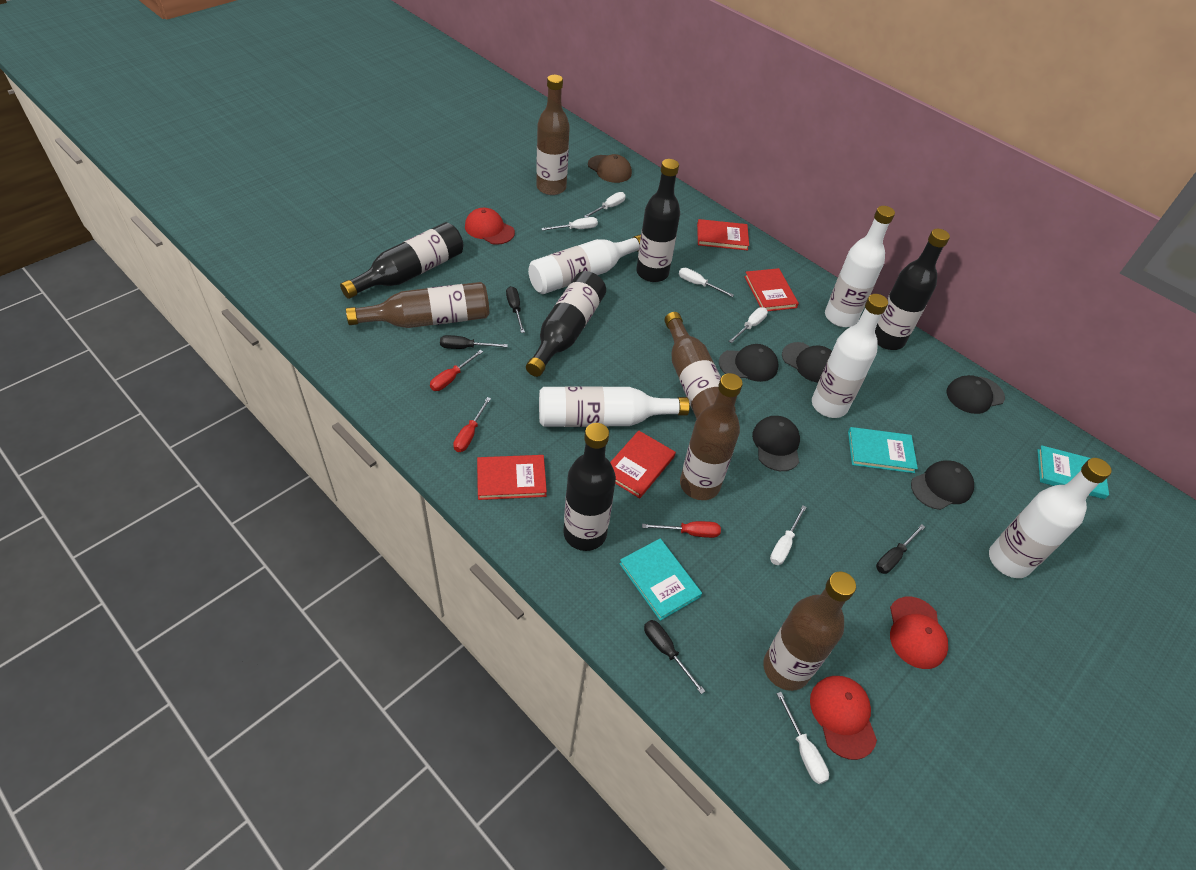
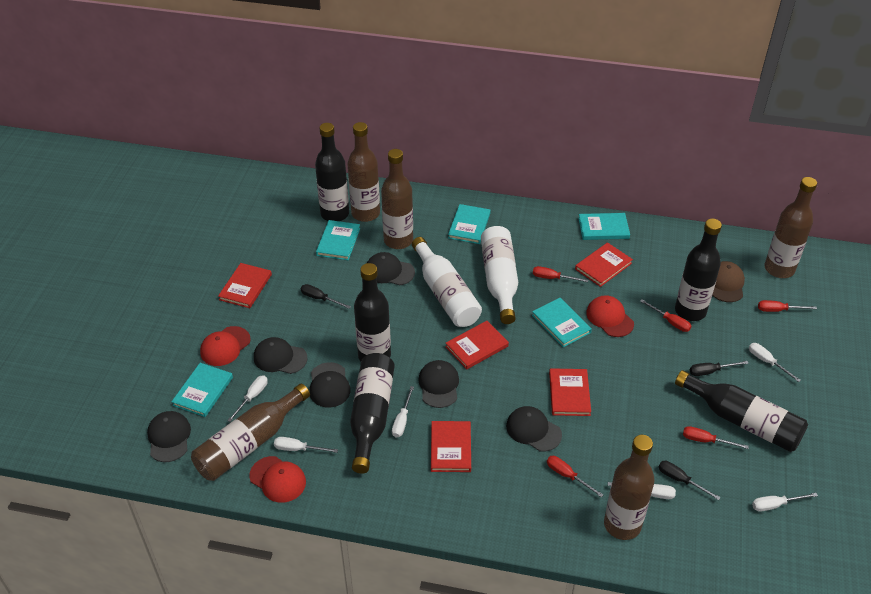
black cap: [719,344,779,382] [752,416,800,471] [782,342,832,383] [911,460,974,510] [947,375,1005,414] = 5 -> [147,411,191,462] [254,337,307,374] [309,362,351,408] [367,252,415,285] [418,360,459,408] [506,406,562,452] = 6
black screwdriver: [440,335,508,349] [506,286,525,333] [644,620,705,694] [876,524,925,574] = 4 -> [301,284,351,309] [659,461,721,500] [690,361,749,376] = 3
red book: [477,455,547,500] [610,430,676,498] [697,219,749,250] [744,268,799,311] = 4 -> [218,263,272,308] [431,421,471,472] [445,321,509,369] [549,368,591,416] [575,242,633,287] = 5
red screwdriver: [430,350,483,391] [453,397,491,452] [642,521,721,538] = 3 -> [533,266,588,282] [547,456,603,497] [640,300,691,332] [683,426,749,449] [758,300,817,312] = 5
turquoise book: [619,539,702,621] [848,427,918,473] [1037,445,1109,499] = 3 -> [171,363,233,417] [316,220,360,260] [448,204,491,244] [532,298,592,347] [578,213,630,240] = 5
white bottle: [528,235,641,294] [539,386,690,427] [812,294,888,418] [825,206,895,327] [989,458,1111,578] = 5 -> [412,237,482,327] [481,226,518,324] = 2

